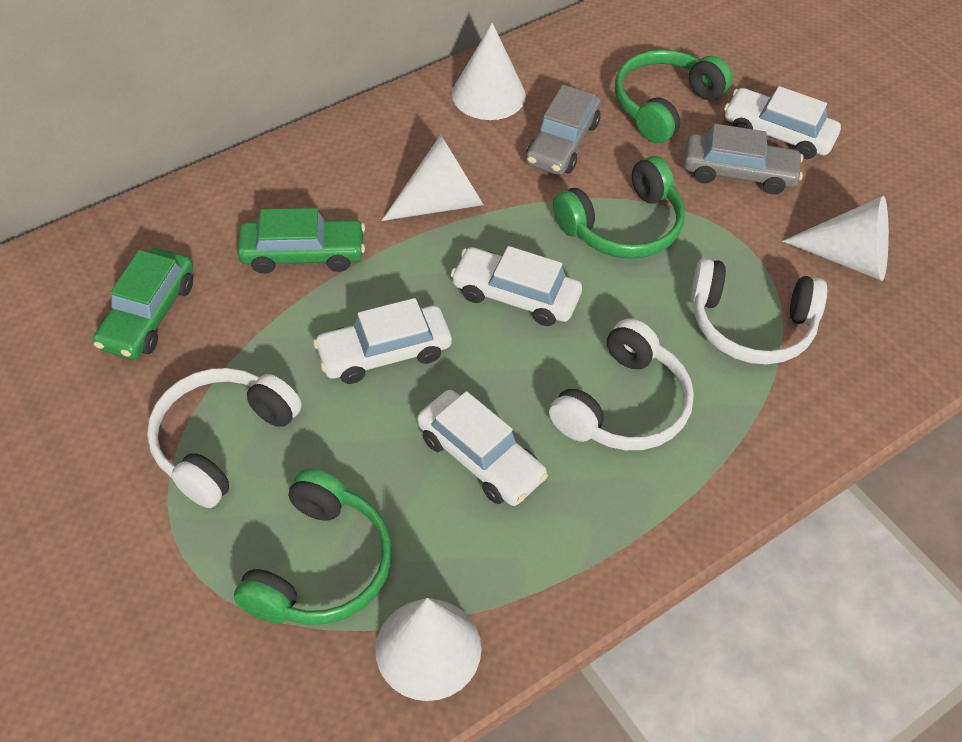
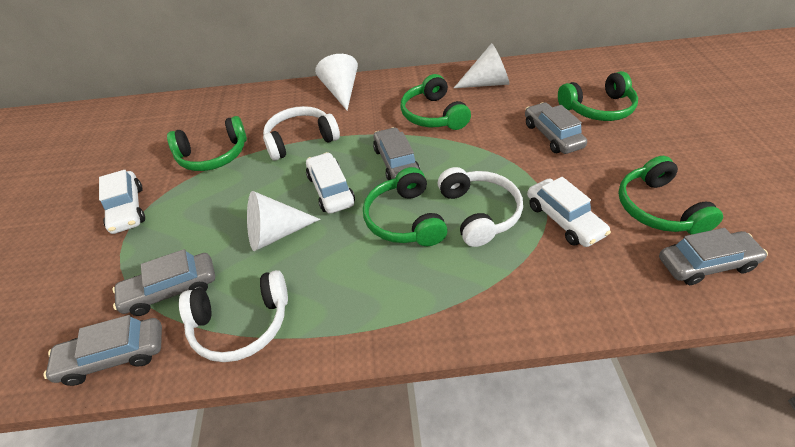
green car: [93,248,193,359] [237,208,365,274] = 2 -> none = 0
green headphones: [234,468,392,625] [553,156,685,259] [615,50,732,143] = 3 -> [167,116,247,171] [363,167,447,246] [400,74,471,130] [558,71,638,121] [618,156,723,235] = 5
grey car: [526,85,601,175] [684,124,803,194] = 2 -> [44,315,162,386] [112,249,215,316] [373,127,420,180] [525,102,587,154] [659,228,768,285] = 5
white car: [313,298,452,384] [417,390,548,506] [451,246,582,326] [724,86,841,159] = 4 -> [99,170,145,234] [306,152,355,214] [527,177,611,247] = 3
white cone: [375,598,481,701] [382,135,484,221] [452,23,526,120] [783,196,889,281] = 4 -> [247,191,320,251] [315,54,358,110] [454,43,509,88] = 3

